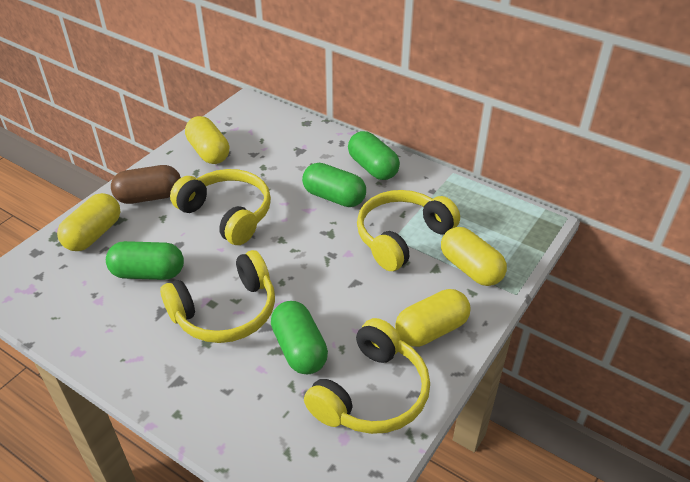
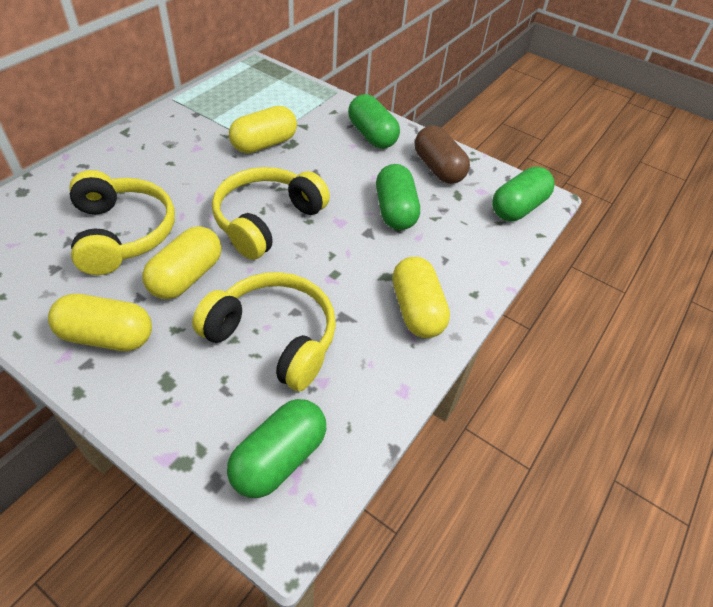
yellow headphones: [160,250,275,343] [170,169,271,245] [304,318,430,434] [357,190,460,271] = 4 -> [69,170,175,275] [192,272,336,391] [212,167,330,260] = 3

